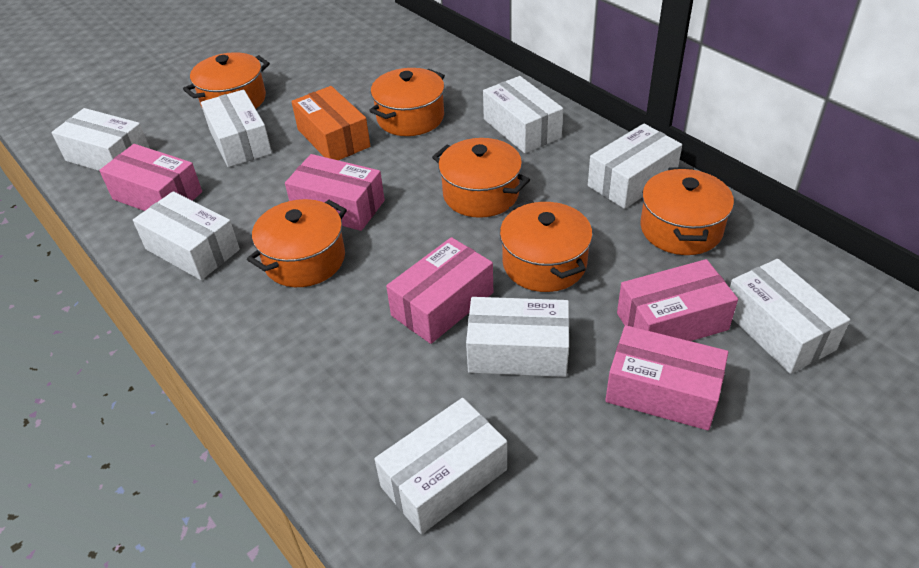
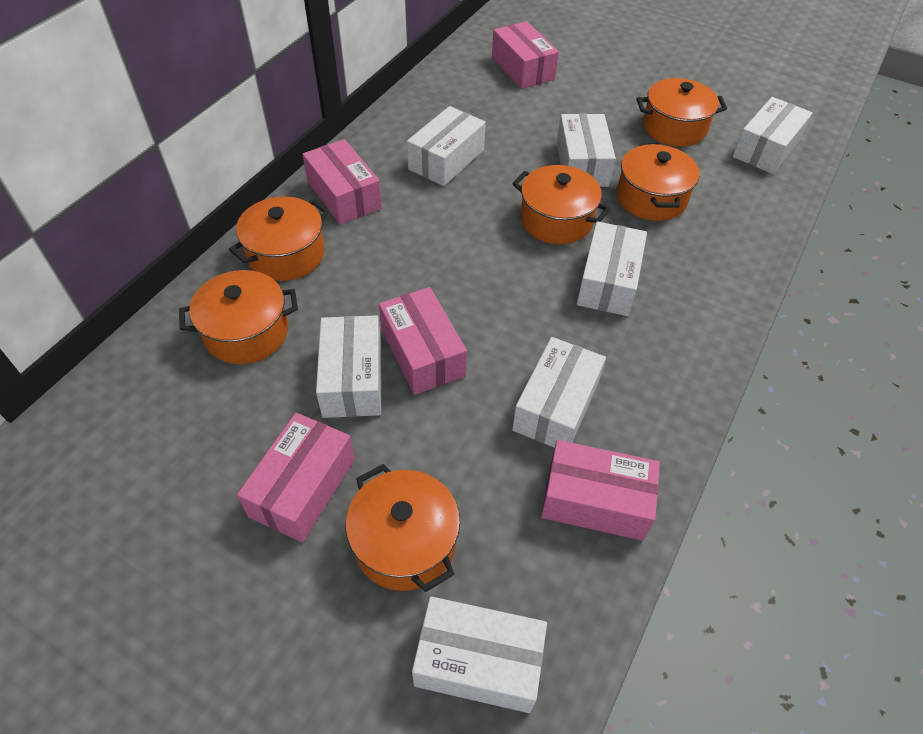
orange box: [291,86,370,160] = 1 -> none = 0
white box: [52,108,150,171] [133,191,240,280] [201,90,272,167] [374,398,507,534] [466,297,570,377] [483,76,563,153] [588,124,682,209] [730,259,850,374] = 8 -> [316,315,381,418] [407,106,486,186] [412,596,547,713] [512,337,606,448] [557,114,616,187] [577,222,647,316] [733,97,812,174] = 7

